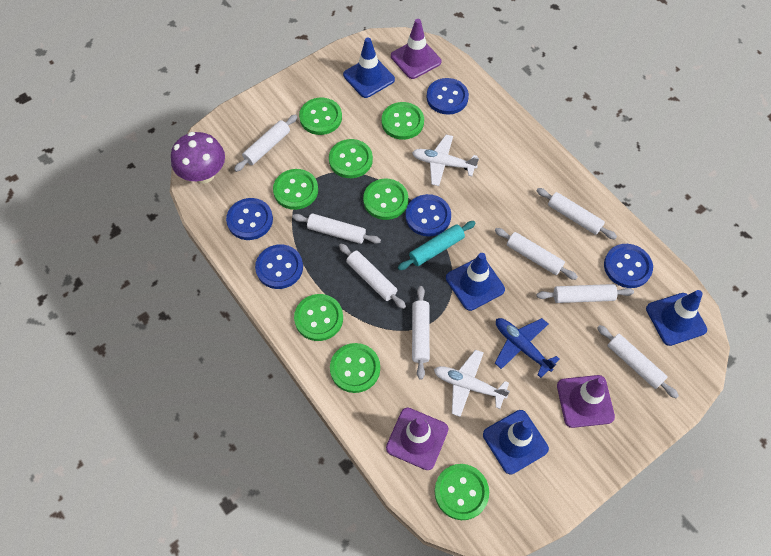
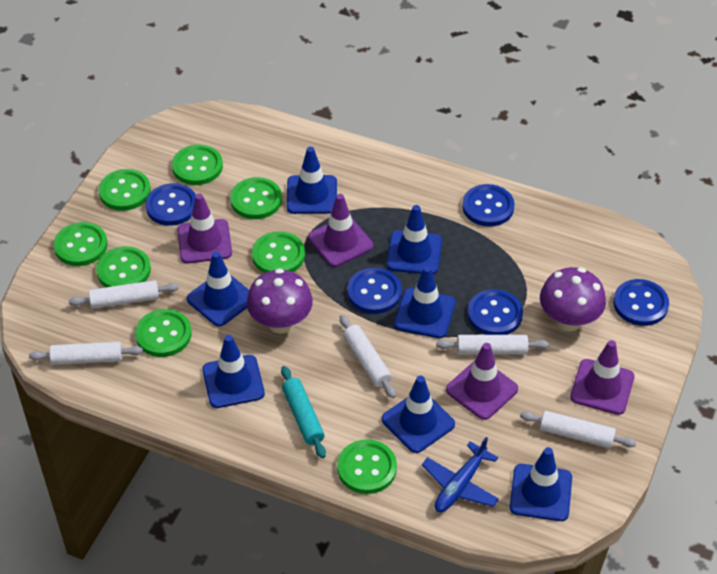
blue traffic cone: [343,38,395,98] [446,253,505,311] [483,410,549,475] [646,290,707,346] = 4 -> [187,251,249,327] [202,335,265,408] [287,147,337,214] [382,375,455,453] [386,205,442,274] [394,266,456,338] [510,447,572,521] = 7
purple mushroom: [171,132,225,184] = 1 -> [247,268,313,334] [540,267,606,331] = 2
purple traffic cone: [386,408,448,470] [391,19,441,79] [557,375,615,428] = 3 -> [177,193,232,263] [308,194,373,267] [446,343,518,420] [570,340,634,415] = 4
white plane: [412,135,479,186] [434,350,510,417] = 2 -> none = 0
white rolling pin: [234,114,297,172] [292,213,381,244] [339,244,406,309] [412,286,430,380] [495,228,578,280] [536,188,617,239] [537,284,634,303] [597,325,679,398] = 8 -> [29,342,143,365] [69,280,179,308] [340,315,396,398] [436,335,549,354] [520,411,636,448] = 5

